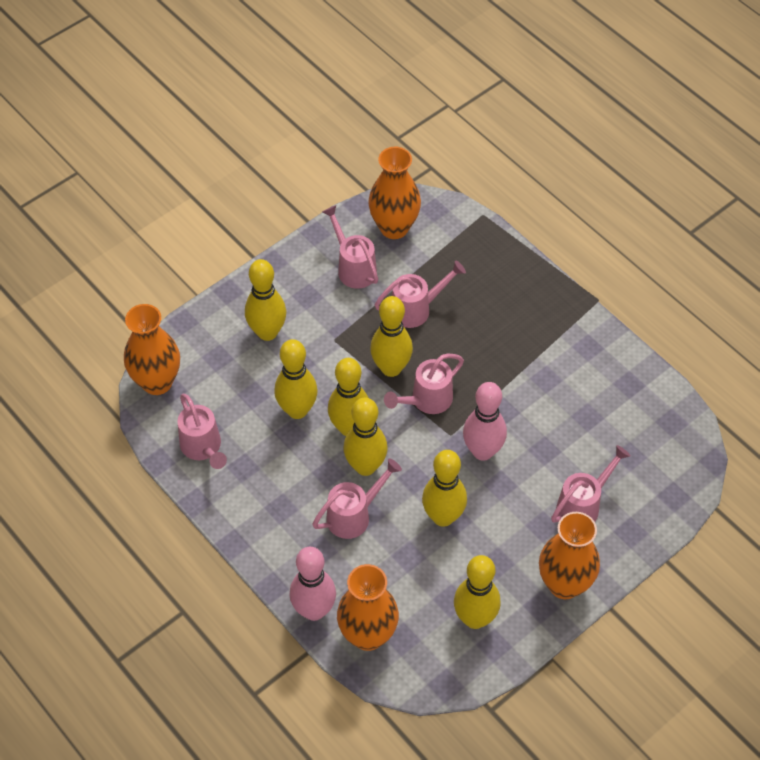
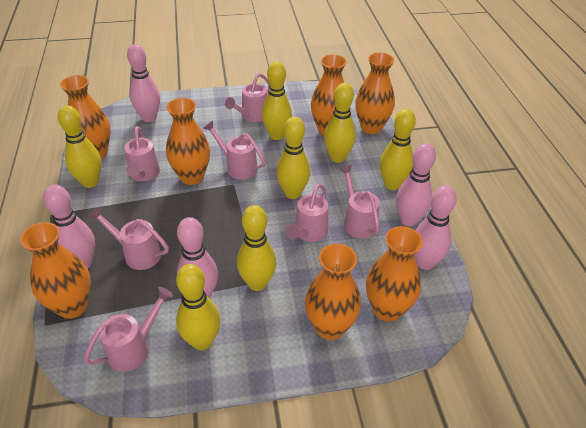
orange vase: [124,304,180,395] [337,564,399,651] [368,147,421,239] [539,512,600,599] = 4 -> [20,222,91,319] [60,75,111,159] [166,98,210,185] [305,244,361,340] [311,54,347,135] [355,53,395,134] [366,226,423,322] = 7
pink bowling pin: [290,547,336,621] [463,382,507,461] = 2 -> [43,185,95,269] [127,44,160,122] [177,217,218,299] [396,143,436,226] [414,185,457,270] = 5
pink watering can: [178,394,227,469] [312,459,402,539] [322,205,378,289] [375,261,466,328] [384,354,464,414] [551,445,631,523] = 6 -> [84,287,173,372] [89,206,169,270] [125,126,160,181] [203,121,266,180] [225,73,270,122] [286,183,328,242] [339,165,380,239] = 7

